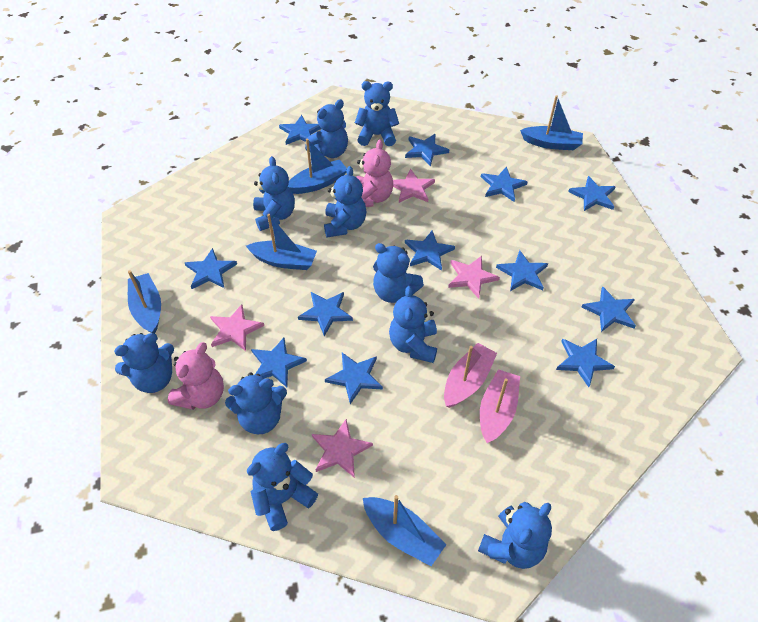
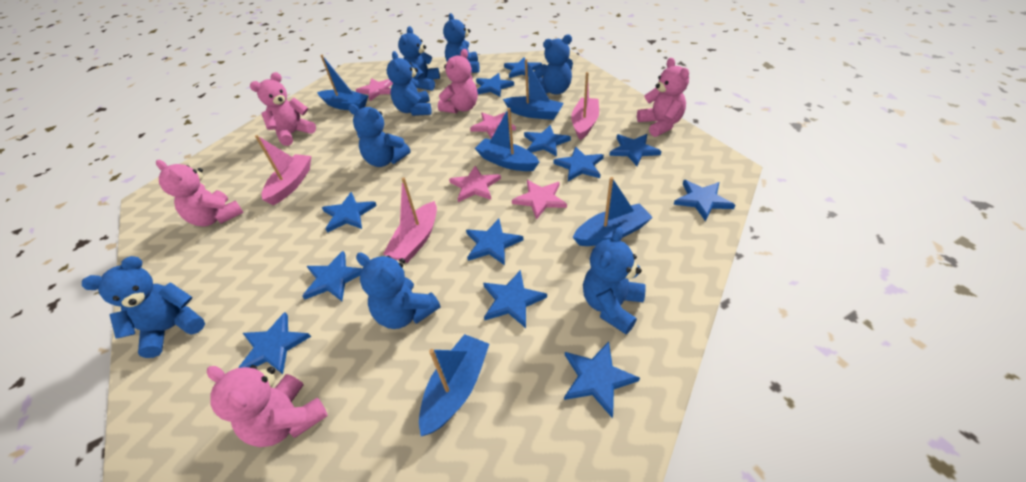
blue teddy bear: [114,333,174,393] [225,372,287,434] [247,443,318,531] [253,156,295,231] [305,99,348,158] [324,166,366,238] [355,81,399,146] [373,243,424,303] [389,286,437,363] [478,502,552,569] = 10 -> [82,256,205,358] [348,104,410,167] [356,253,440,329] [387,51,431,116] [398,26,440,91] [443,13,480,73] [534,34,573,95] [583,227,646,334] = 8
pink boat: [444,343,497,408] [480,369,520,443] = 2 -> [255,135,311,205] [383,178,437,263] [571,72,599,140] = 3
pink teddy bear: [168,342,224,410] [356,140,393,207] = 2 -> [156,160,244,227] [207,365,328,447] [250,72,316,146] [438,49,478,113] [637,58,689,137] = 5

